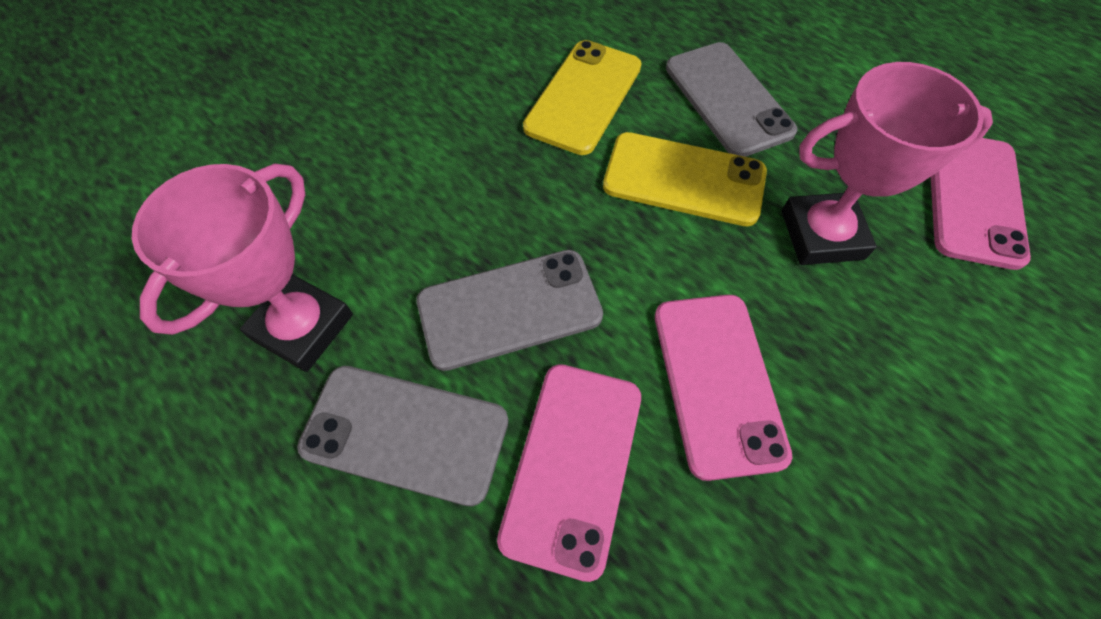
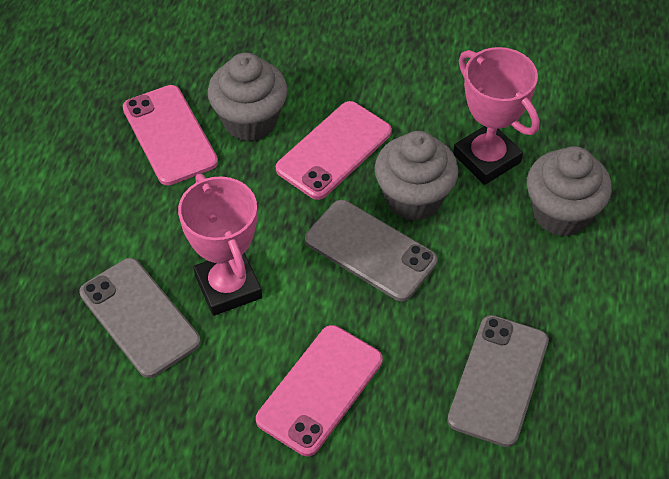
grey cupcake: none = 0 -> [208,53,287,141] [375,131,459,221] [527,146,612,237] = 3
yellow phone: [523,40,641,155] [603,132,767,226] = 2 -> none = 0

